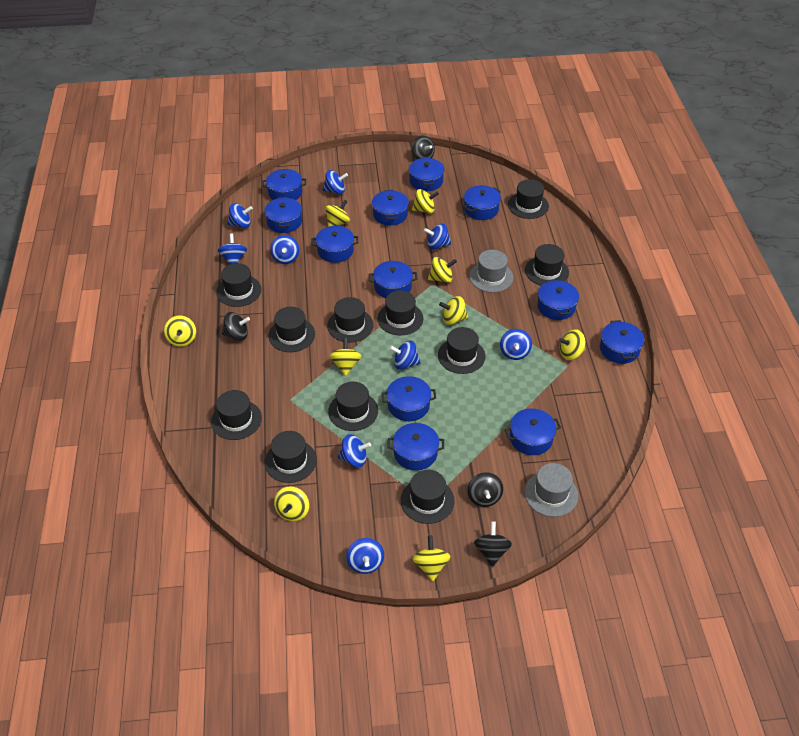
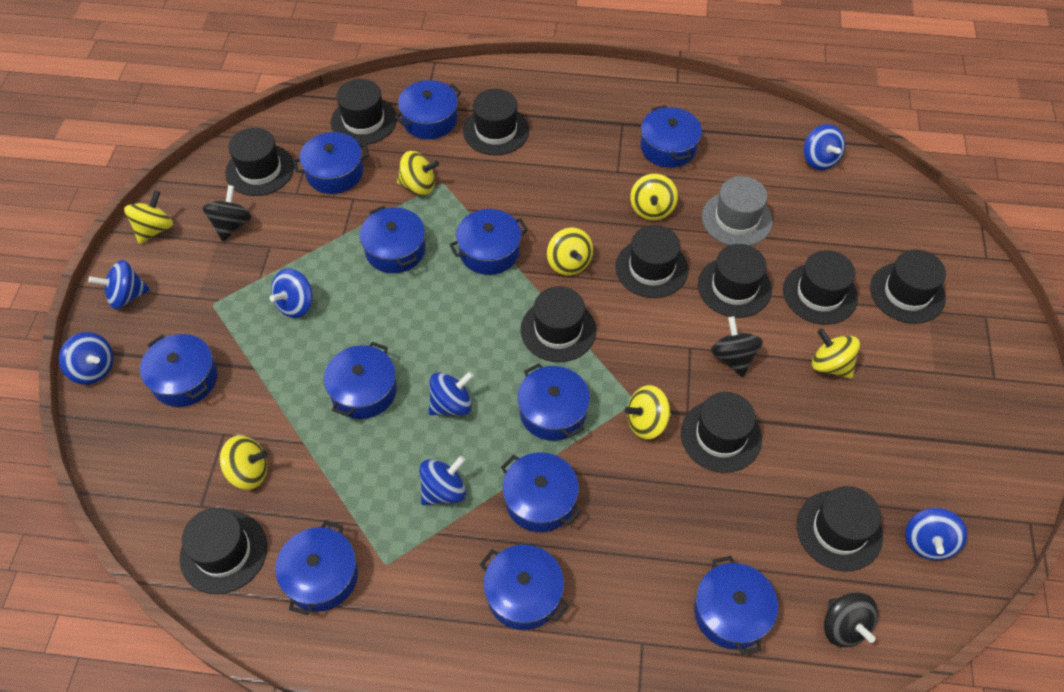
black spinning top: [222,312,250,341] [412,136,435,159] [467,472,503,507] [474,521,512,567] = 4 -> [202,185,252,241] [711,316,763,377] [824,592,878,647] = 3
blue spinning top: [218,234,247,264] [227,203,253,228] [270,235,299,264] [323,170,348,194] [338,434,371,467] [346,538,384,574] [389,341,421,370] [424,224,451,250] [500,329,532,360] = 9 -> [59,332,114,384] [88,260,150,309] [270,268,312,318] [419,456,466,505] [429,371,474,416] [804,124,845,170] [905,508,967,560] = 7
grey hat: [469,250,513,293] [524,463,578,517] = 2 -> [702,176,773,246] = 1
yellow spinning top: [164,316,196,347] [274,486,309,522] [326,200,350,227] [330,338,362,376] [412,189,439,213] [413,536,450,581] [428,257,457,283] [439,296,468,325] [559,329,586,360] = 9 -> [124,190,173,244] [220,435,268,490] [397,151,439,195] [547,227,593,276] [624,385,671,439] [630,174,678,220] [812,328,860,379] = 7

